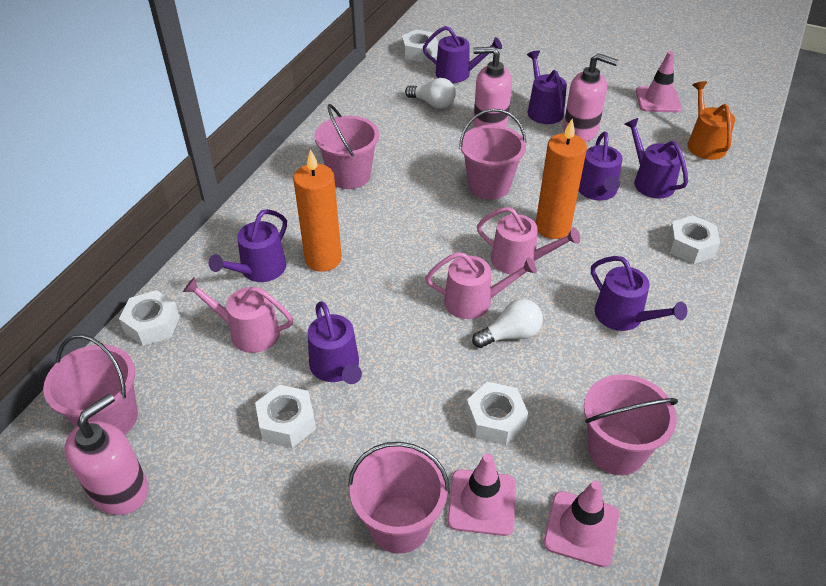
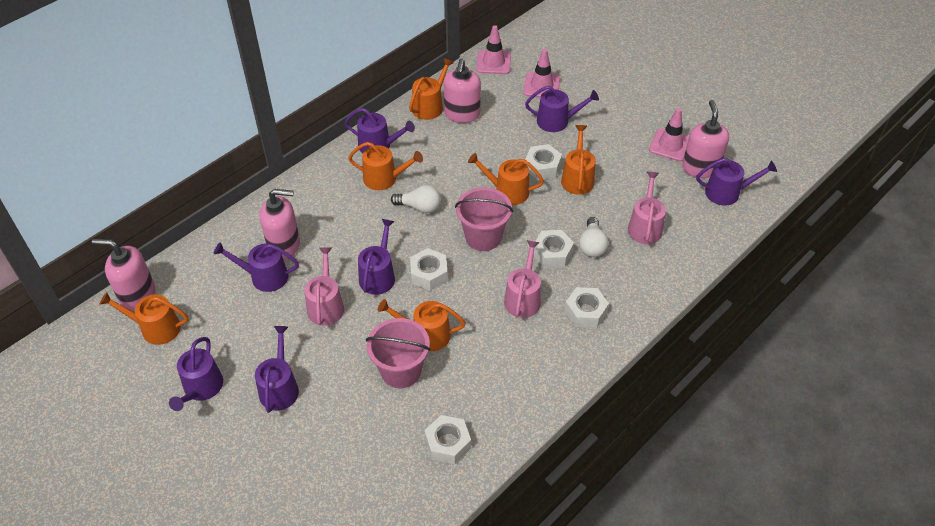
orange candle: [293,149,342,272] [536,119,587,239] = 2 -> none = 0
orange watering can: [687,81,735,160] = 1 -> [100,292,188,345] [348,142,423,190] [378,299,466,351] [409,58,454,120] [468,153,544,205] [561,125,596,194] = 6
pink bucket: [43,334,138,435] [314,104,379,189] [348,442,450,554] [459,109,526,200] [584,374,678,475] = 5 -> [366,318,431,388] [455,187,513,251] = 2
pink soap dispenser: [64,393,149,515] [473,46,512,127] [563,53,618,142] = 3 -> [92,239,155,311] [259,189,300,259] [444,59,481,123] [682,100,729,178] = 4

